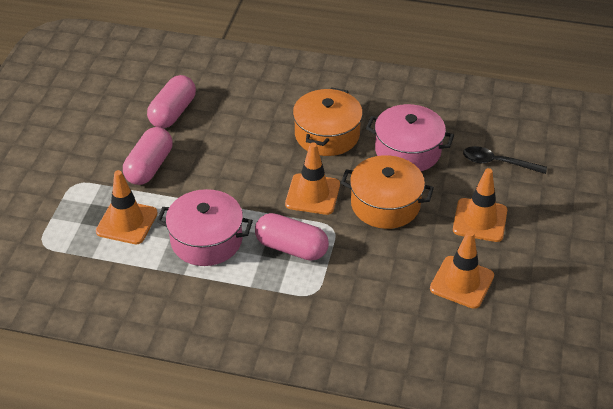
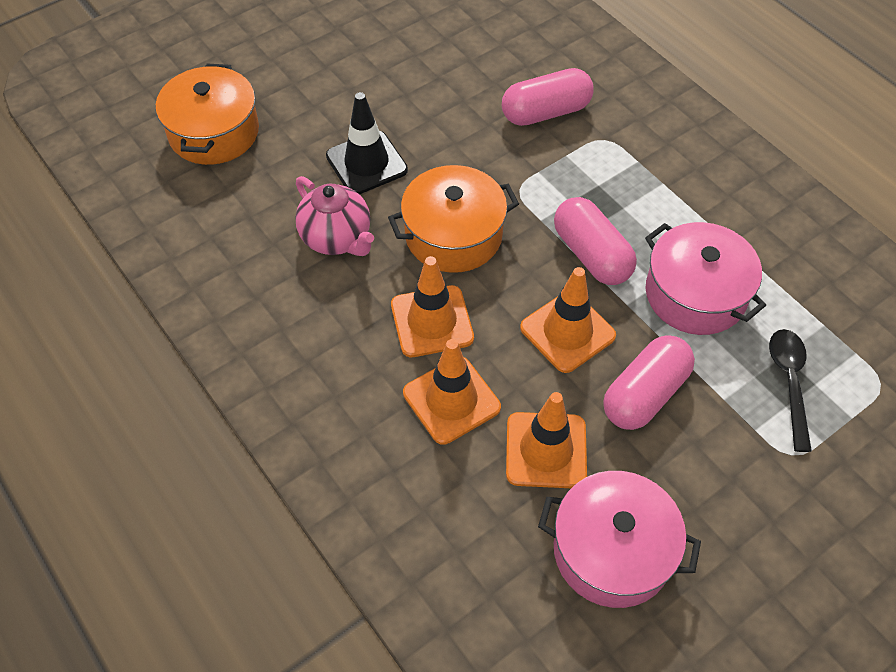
black traffic cone: none = 0 -> [326,92,408,194] = 1
pink teapot: none = 0 -> [295,176,374,256] = 1

